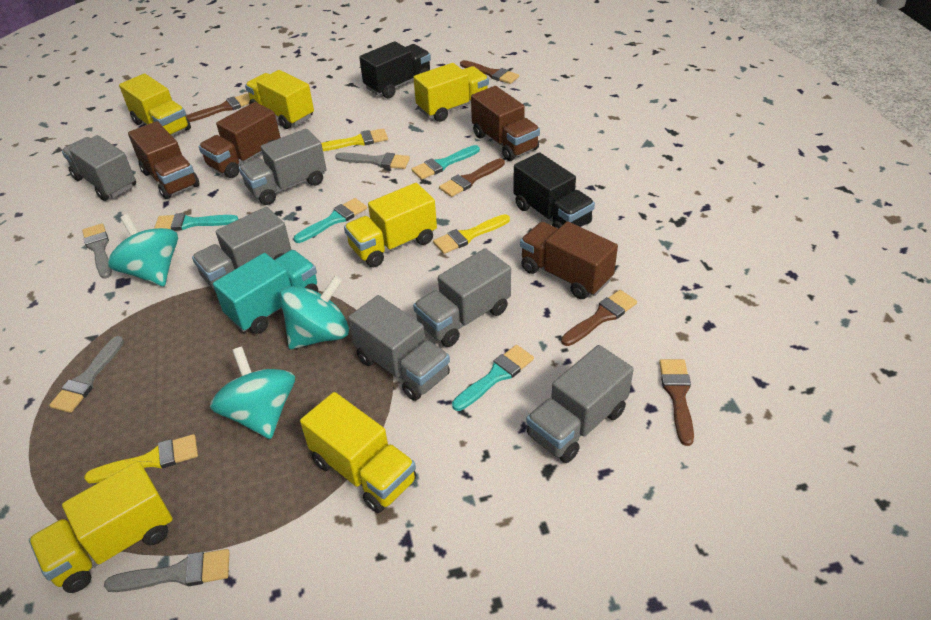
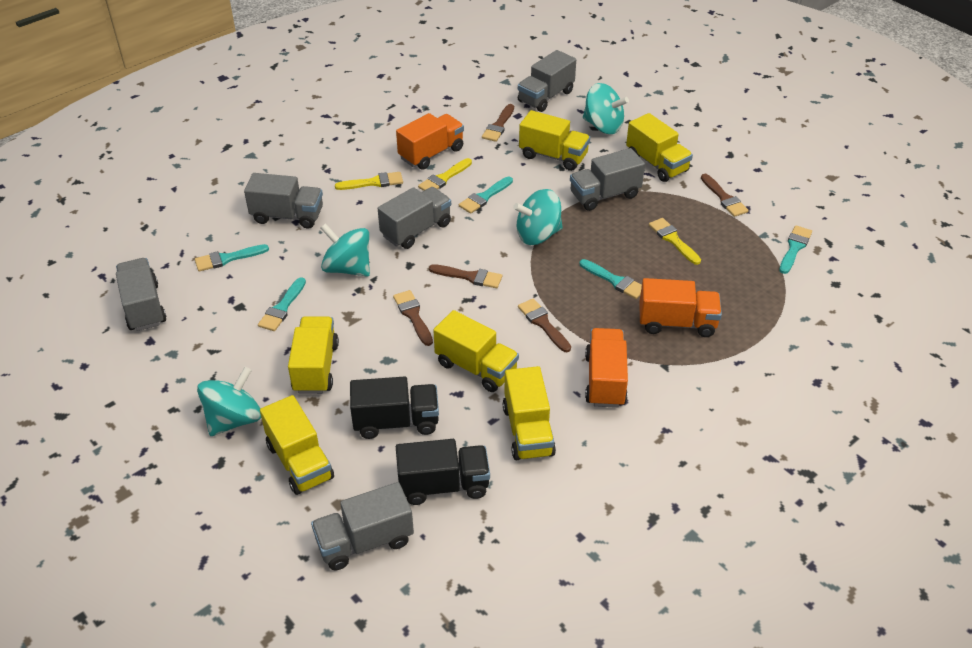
brown truck: [128,121,200,199] [199,102,281,178] [471,86,540,161] [520,221,618,299] = 4 -> none = 0
grey brush: [49,336,124,413] [82,223,112,279] [104,549,229,592] [335,152,410,169] = 4 -> none = 0
orange truck: none = 0 -> [396,113,464,170] [585,328,628,408] [639,278,722,337] = 3
turquoise brush: [154,213,238,231] [294,198,367,243] [411,145,480,180] [452,345,534,411] = 4 -> [195,244,269,272] [258,277,306,331] [459,176,513,214] [580,259,642,299] [779,225,812,274] = 5
turquoise spinning top: [108,214,178,286] [210,346,295,439] [279,275,349,349] = 3 -> [197,367,261,436] [321,223,370,277] [513,189,563,245] [583,83,629,134] = 4
turquoise truck: [213,250,318,334] = 1 -> none = 0

